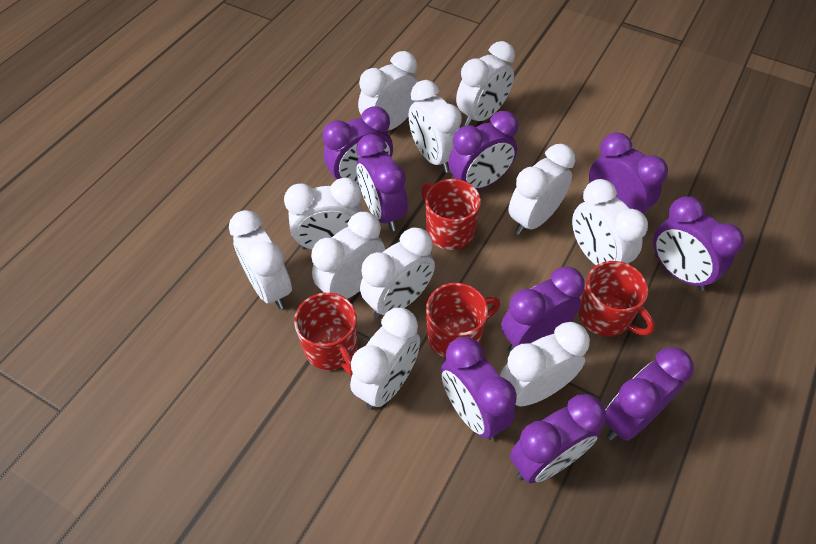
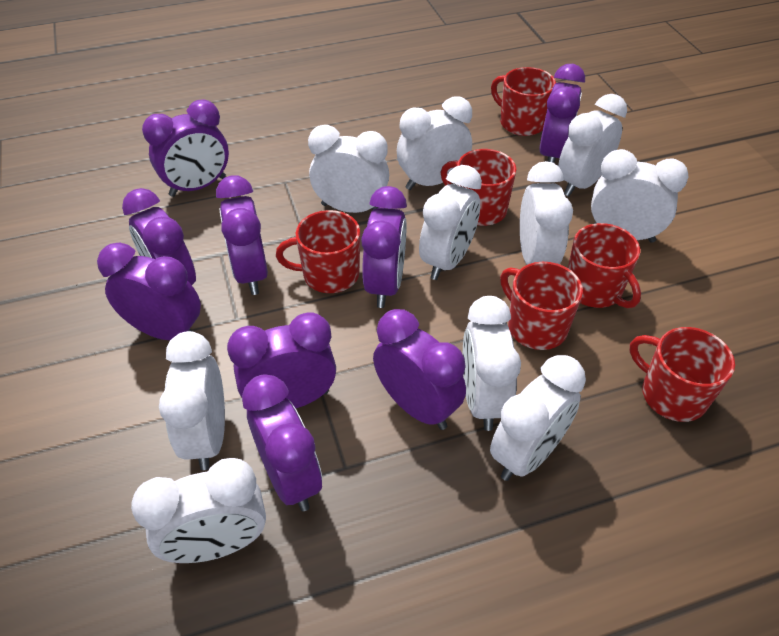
red mug: [294,293,358,375] [421,179,481,250] [426,283,500,358] [578,261,655,337] = 4 -> [276,210,360,293] [441,149,517,226] [491,67,556,136] [500,262,583,350] [568,223,641,308] [629,327,735,422] = 6
white clock: [229,210,292,309] [284,178,363,250] [311,212,385,299] [350,308,420,410] [358,51,418,131] [360,228,435,319] [409,80,462,173] [456,41,515,126] [499,322,590,406] [508,144,575,235] [572,179,648,265] = 11 -> [131,458,266,563] [159,331,225,470] [308,125,389,213] [397,97,472,190] [419,165,482,280] [463,296,521,431] [490,355,586,481] [520,161,573,265] [558,94,627,197] [591,149,688,243] = 10

